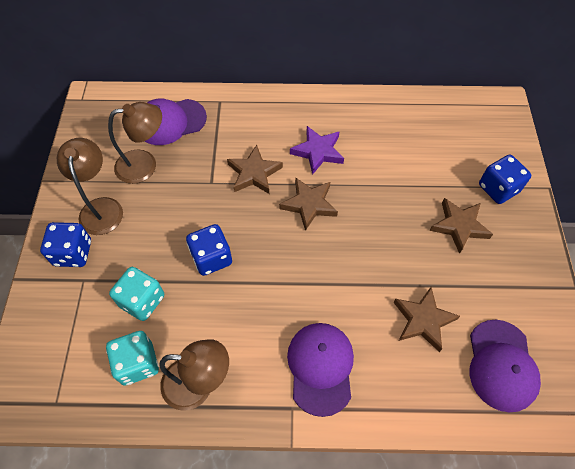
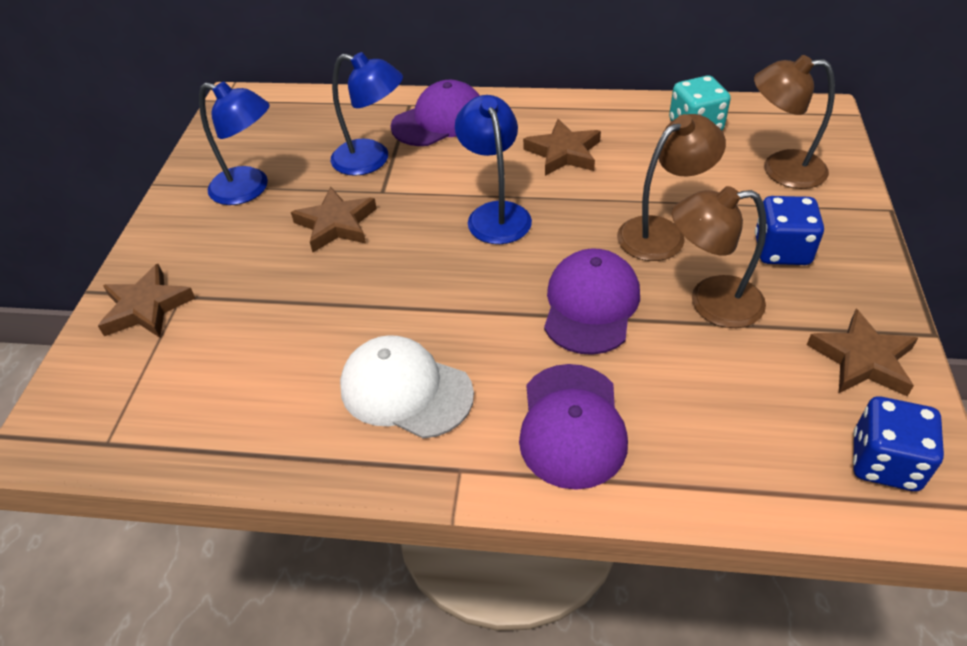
blue dice: [40,222,91,267] [186,224,232,276] [479,155,532,204] = 3 -> [755,196,824,265] [853,396,944,491] = 2
blue lamp: none = 0 -> [199,81,270,205] [331,52,403,176] [455,95,532,244] = 3
purple star: [290,126,344,175] = 1 -> none = 0
turquoise dice: [106,331,159,386] [109,267,164,321] = 2 -> [669,75,731,130] = 1
white cap: none = 0 -> [340,335,474,439] = 1

